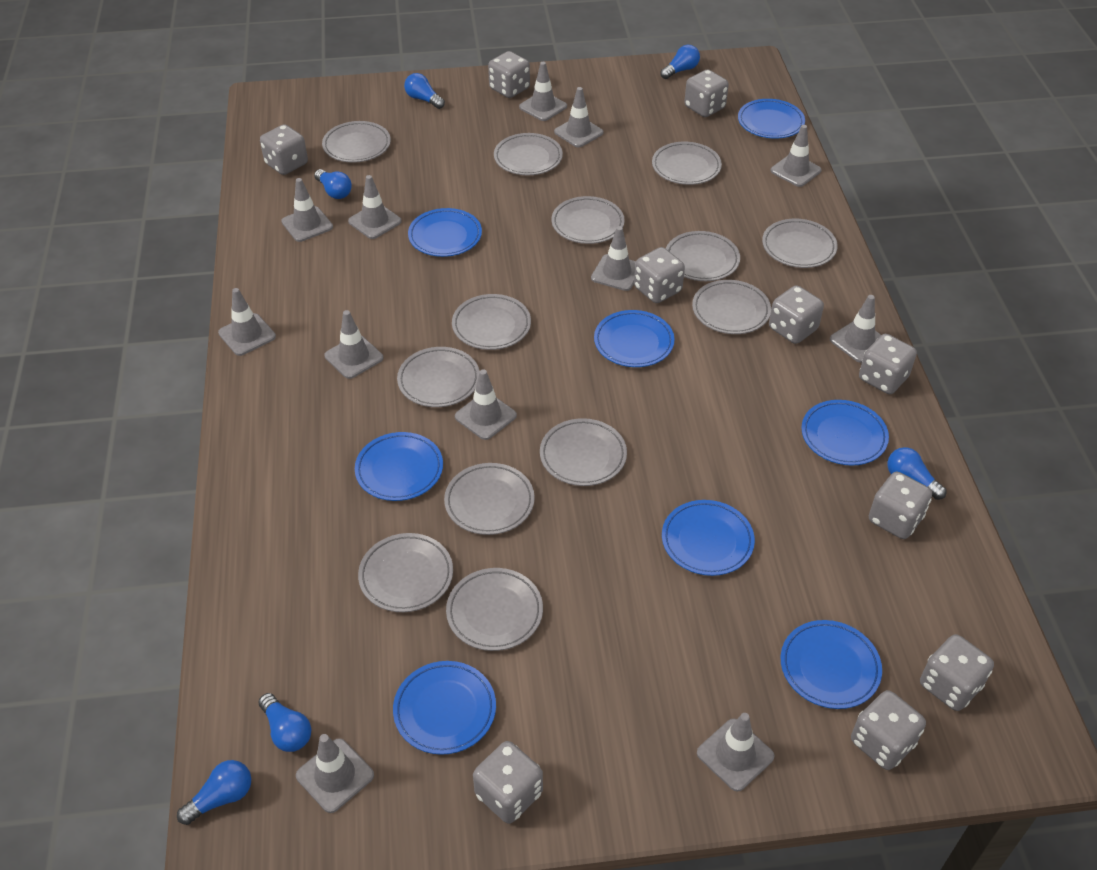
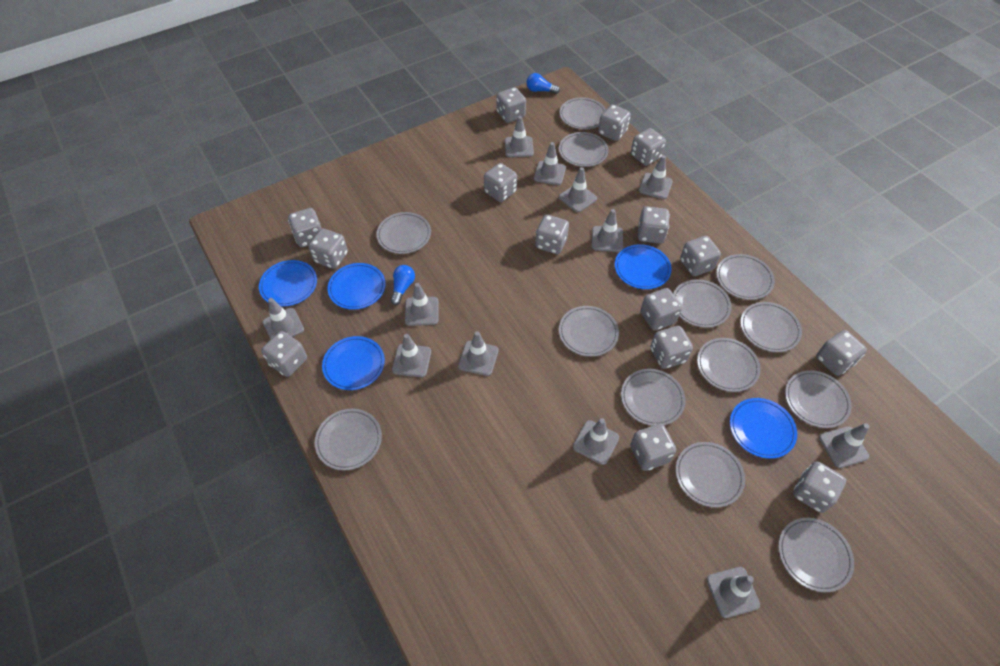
blue light bulb: [177,760,251,825] [258,693,311,752] [314,169,352,199] [404,73,445,109] [660,45,700,79] [887,447,946,500] = 6 -> [391,265,415,305] [526,73,560,94] = 2
blue plate: [355,432,443,501] [393,661,496,755] [408,208,482,257] [594,310,675,367] [662,500,755,576] [738,99,805,139] [781,620,882,709] [801,400,889,465] = 8 -> [259,260,317,306] [322,336,385,390] [328,263,386,310] [615,244,672,289] [730,398,797,459] = 5
grey dice: [260,124,308,175] [473,741,543,824] [488,51,530,98] [634,247,685,303] [684,69,729,117] [769,285,824,344] [851,690,926,770] [859,334,917,394] [869,472,932,539] [920,634,994,711] = 10 -> [261,331,307,377] [288,208,322,247] [309,229,348,269] [484,163,517,202] [496,87,526,123] [535,215,569,254] [598,105,631,141] [630,424,676,471] [631,128,666,166] [638,206,670,244] [641,288,682,331] [650,326,693,369] [680,236,721,276] [793,461,846,513] [816,330,867,376] = 15

